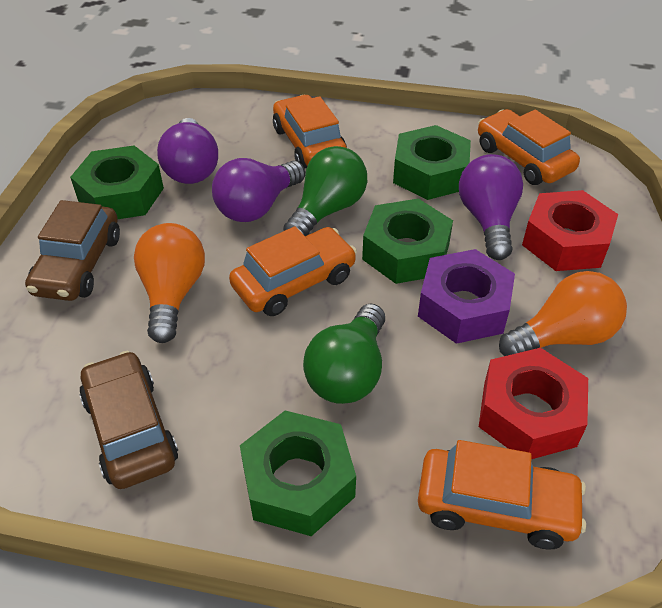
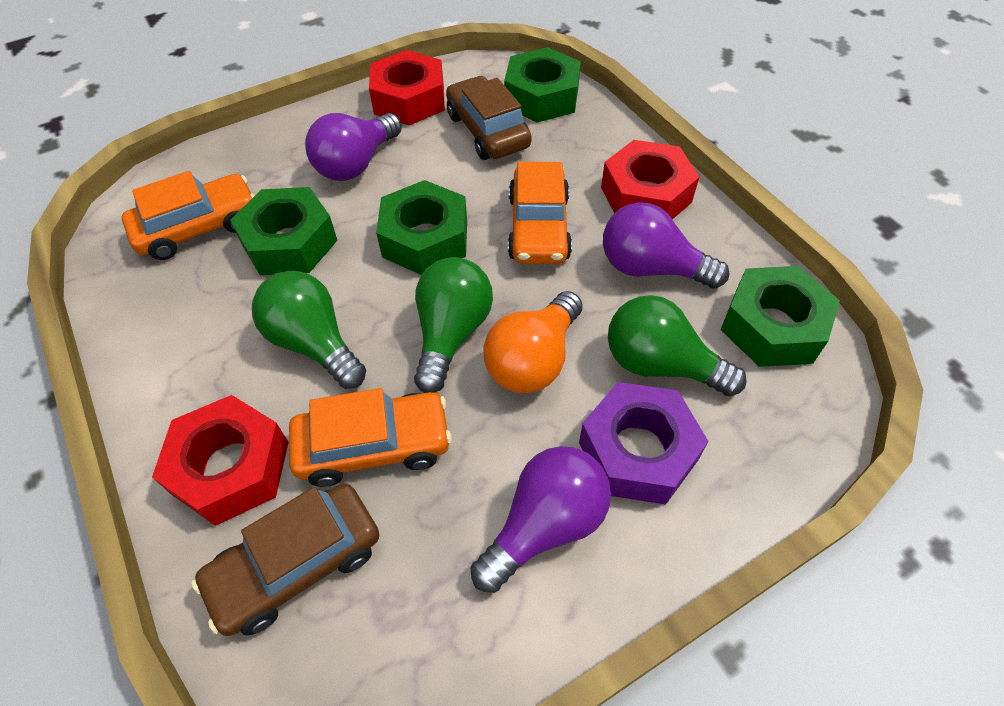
green light bulb: [283,146,367,236] [303,304,385,404] = 2 -> [252,271,366,389] [414,257,493,393] [608,295,747,397] = 3
orange car: [229,226,357,316] [273,95,347,169] [418,440,586,550] [478,109,580,185] = 4 -> [122,171,254,260] [289,388,452,487] [508,162,572,264] = 3
orange light bulb: [134,223,205,343] [499,271,627,356] = 2 -> [484,291,583,393] = 1
red nut: [479,348,588,459] [522,190,618,271] = 2 -> [152,395,289,526] [369,50,445,125] [601,140,699,219] = 3

